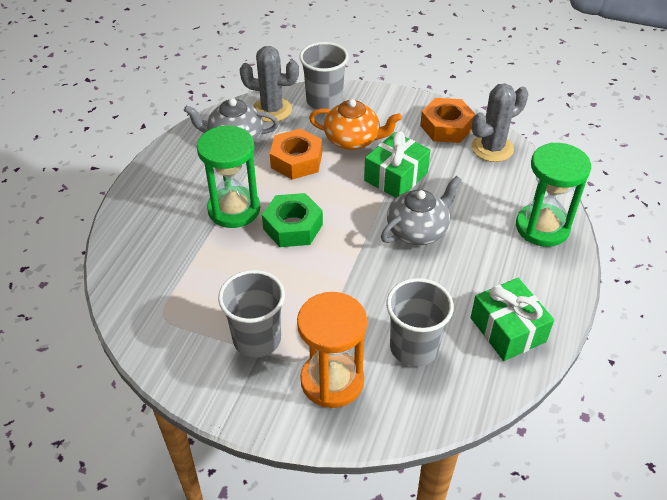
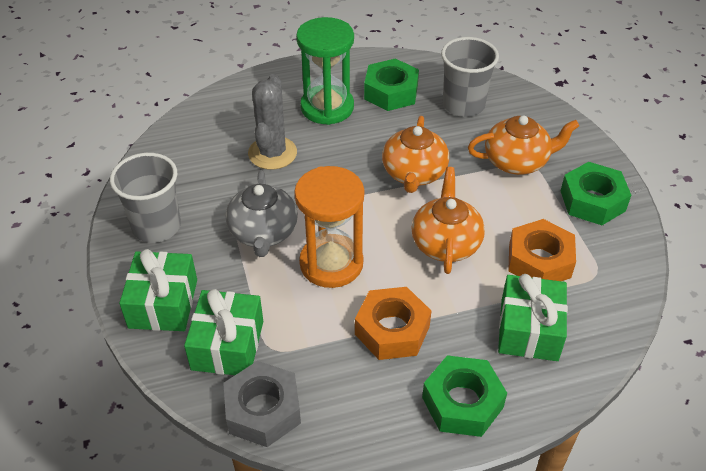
green gift: [364,131,430,198] [470,278,554,361] = 2 -> [119,249,197,331] [184,289,263,375] [498,274,568,361] = 3
green hourglass: [197,126,260,228] [516,143,591,247] = 2 -> [296,17,354,125] = 1
green nut: [262,193,323,247] = 1 -> [364,58,419,111] [422,355,507,437] [561,162,631,225] = 3
grey cactus: [240,46,299,122] [471,84,528,162] = 2 -> [248,74,297,170] = 1
grey cup: [218,270,285,358] [299,42,349,110] [386,278,454,367] = 3 -> [110,153,181,243] [441,37,499,117] = 2
grey nut: none = 0 -> [223,361,301,447] = 1
grey teapot: [184,98,279,142] [381,176,462,245] = 2 -> [226,170,298,257] = 1
orange teapot: [309,99,402,150] = 1 -> [382,116,449,193] [411,167,485,274] [468,116,579,175] = 3

